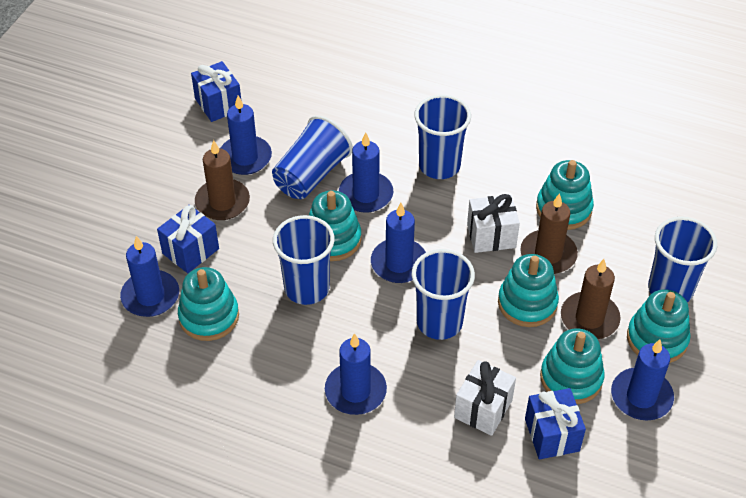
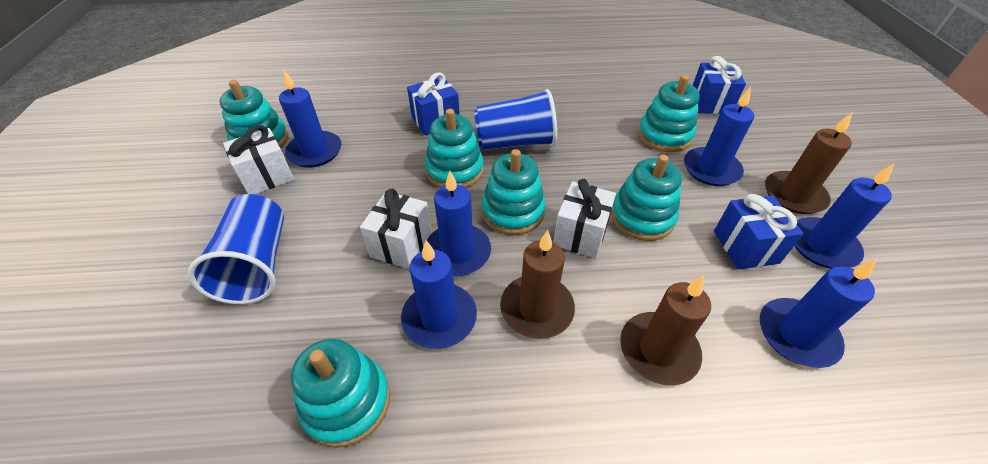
blue cup: [272,115,353,199] [273,215,335,305] [412,249,475,340] [415,95,471,179] [648,217,717,302] = 5 -> [188,194,284,304] [474,89,557,150] = 2
white gift: [454,360,516,436] [467,194,520,253] = 2 -> [223,125,294,194] [360,189,432,269] [553,179,616,258] = 3

